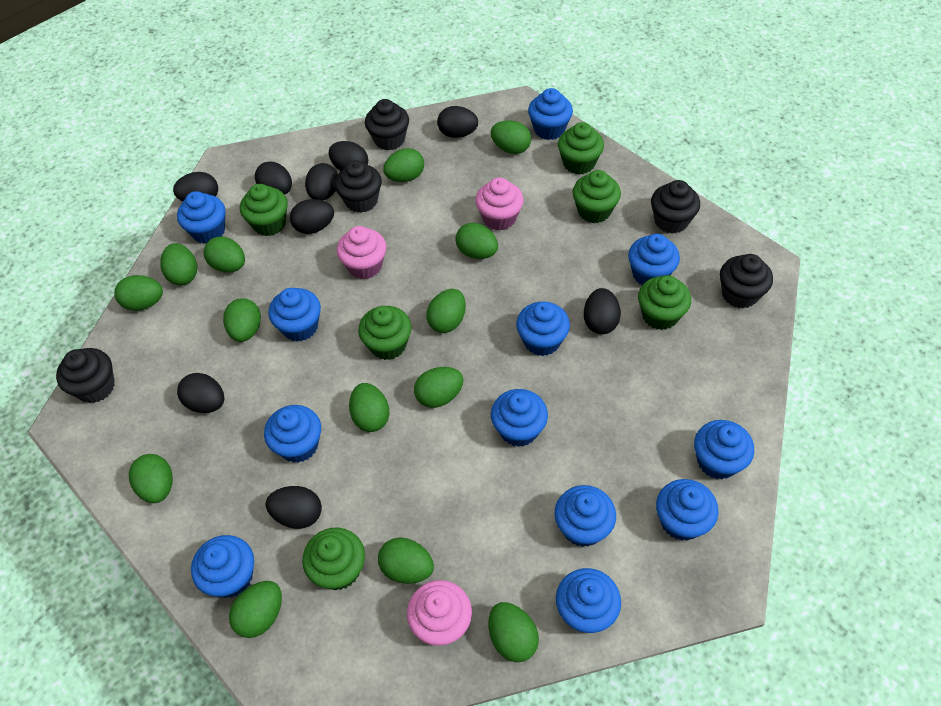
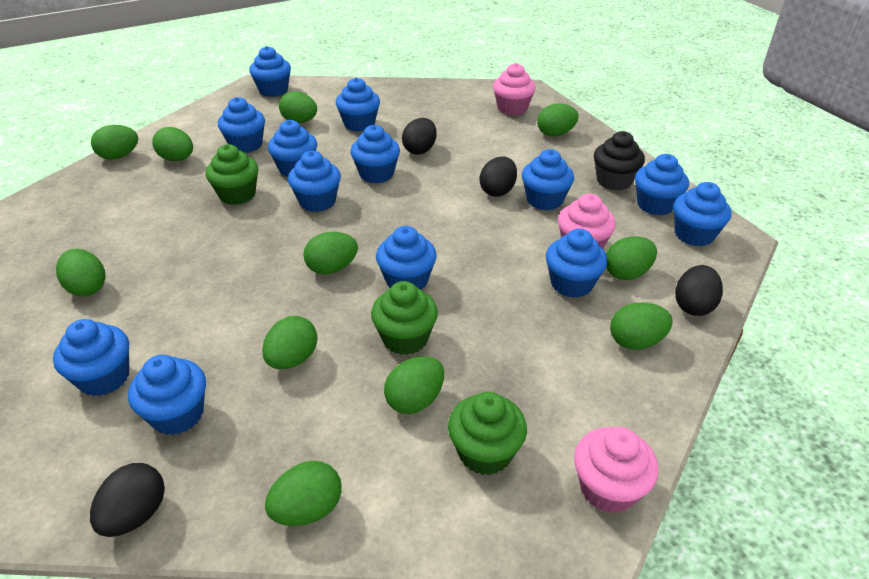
black cupcake: [56,348,115,403] [335,160,382,213] [365,99,409,150] [651,180,700,234] [720,254,773,309] = 5 -> [594,131,645,191] = 1
black egg: [173,172,218,201] [177,373,224,413] [255,161,292,195] [265,486,322,529] [290,199,334,234] [305,163,338,201] [329,141,368,171] [437,106,478,138] [584,288,621,334] = 9 -> [90,463,165,537] [402,118,437,155] [480,157,517,197] [675,265,723,316] = 4
blue cupcake: [177,191,225,244] [191,535,254,598] [264,405,321,463] [268,288,321,342] [491,389,548,447] [516,301,570,356] [528,88,573,140] [554,485,616,547] [556,568,621,633] [628,234,680,285] [656,479,718,541] [694,420,754,479] = 12 -> [53,319,129,396] [128,355,206,435] [218,97,265,153] [249,46,291,97] [268,120,317,177] [288,151,341,212] [336,78,380,132] [350,125,400,183] [376,226,437,290] [522,149,574,211] [546,229,607,298] [635,154,689,215] [673,182,732,246] = 13
green cupcake: [240,184,288,236] [302,528,365,590] [358,306,412,360] [558,122,604,175] [572,170,621,223] [638,275,691,330] = 6 -> [206,144,258,205] [371,281,438,355] [448,392,527,475] = 3
green egg: [114,275,163,311] [129,454,173,503] [160,243,197,285] [204,236,245,272] [223,298,261,342] [229,581,282,638] [349,383,389,432] [378,537,434,584] [383,148,424,182] [414,367,463,408] [426,289,466,333] [455,223,498,259] [488,602,539,662] [490,121,531,154] = 14 -> [56,249,106,297] [91,125,138,160] [152,127,193,161] [262,316,317,369] [265,461,342,526] [279,91,317,123] [303,232,358,274] [384,356,444,414] [537,104,579,136] [606,236,657,280] [610,303,673,350] = 11

